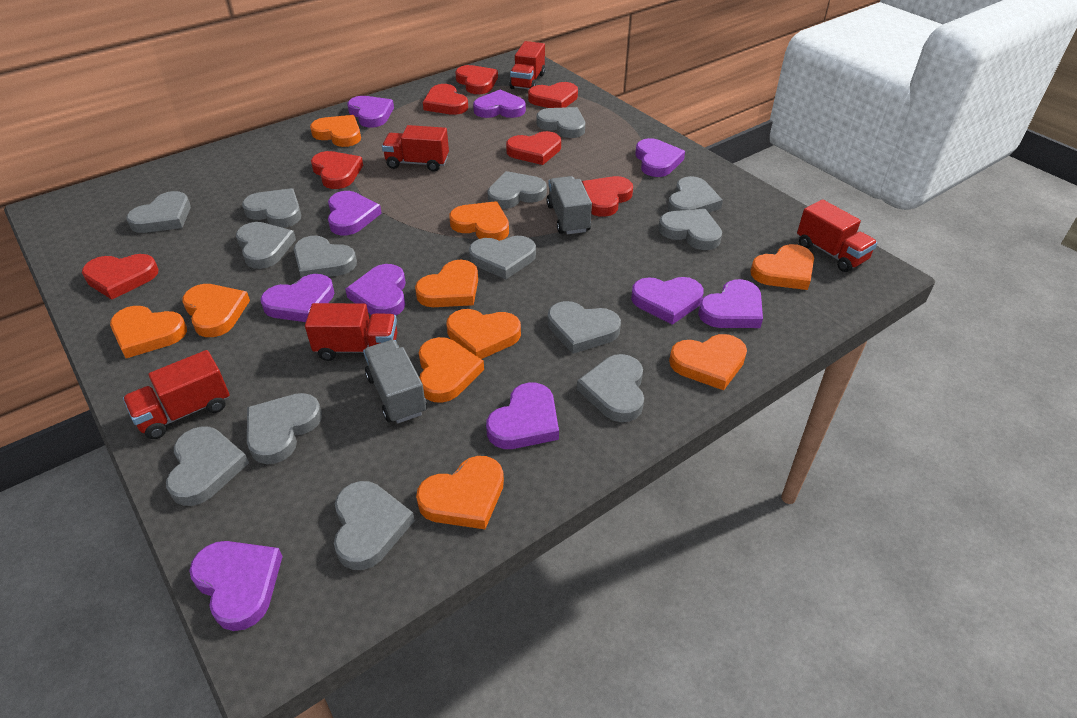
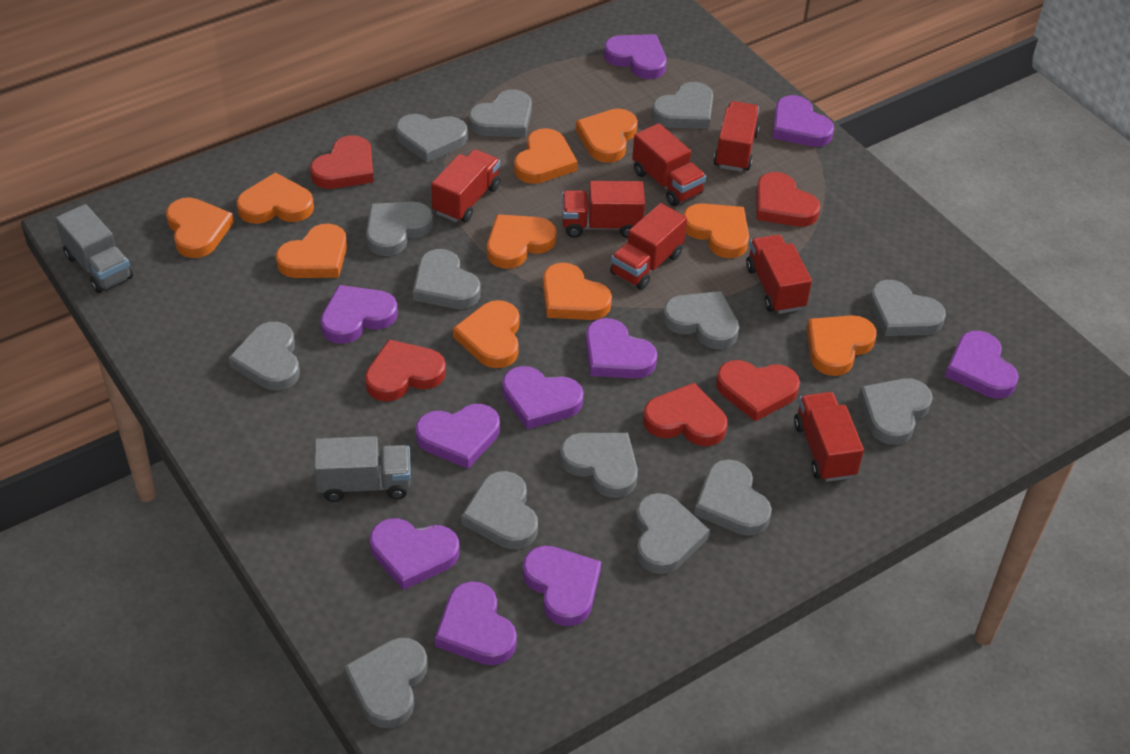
red heart: [82,254,159,300] [311,151,363,189] [423,84,468,115] [455,65,498,94] [506,131,561,165] [528,82,578,108] [582,176,633,217] = 7 -> [310,135,374,189] [365,339,446,402] [643,383,727,446] [716,360,800,421] [756,172,820,227] = 5
red truck: [123,350,230,439] [305,303,397,361] [382,125,449,172] [509,41,545,89] [797,199,878,272] = 5 -> [431,149,500,223] [562,181,645,238] [610,203,687,290] [632,123,706,206] [714,101,759,172] [746,234,812,314] [794,392,864,482] = 7

